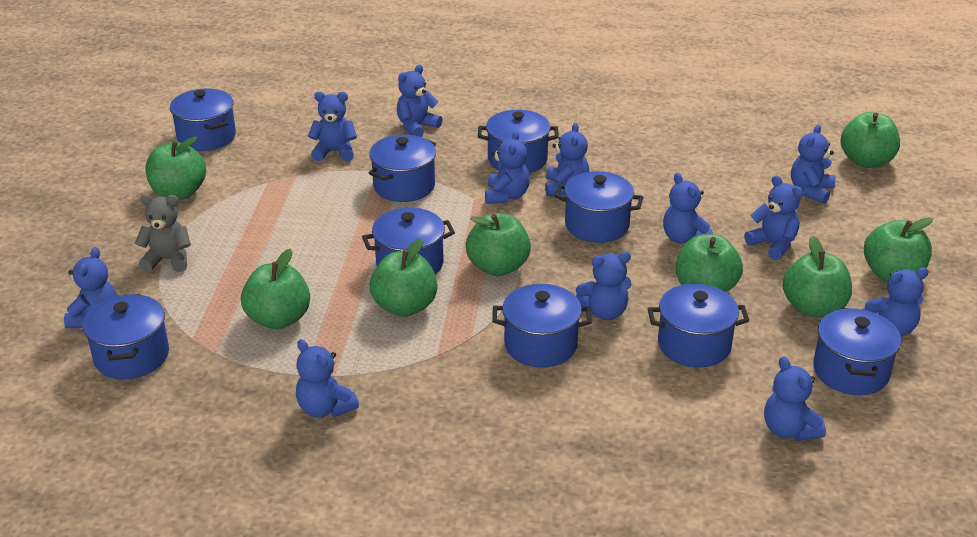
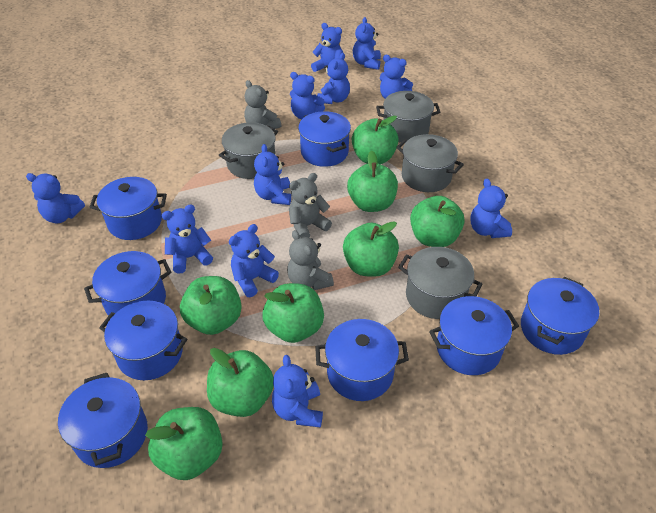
blue pot: [83,294,169,379] [170,88,236,151] [362,208,455,275] [369,135,436,202] [478,110,559,173] [492,284,592,368] [554,171,644,243] [648,284,749,368] [813,308,901,395] = 9 -> [58,373,148,468] [84,251,171,316] [89,177,167,240] [99,301,187,380] [298,111,351,167] [315,319,409,401] [429,296,519,375] [521,277,599,355] = 8
blue teddy bear: [64,247,118,328] [296,339,359,418] [308,92,357,162] [397,65,442,137] [485,131,530,204] [545,123,589,196] [576,252,631,320] [663,173,713,243] [744,176,803,260] [764,356,826,441] [791,125,836,204] [863,268,929,337] = 12 -> [26,173,85,223] [162,204,213,274] [229,224,279,297] [254,144,291,205] [272,355,323,427] [290,72,325,119] [311,23,343,77] [317,53,350,104] [353,17,381,70] [380,55,413,99] [470,179,512,238] = 11
grey pot: none = 0 -> [219,122,278,179] [376,91,440,143] [396,134,464,192] [398,247,482,319] = 4
grey teddy bear: [135,194,191,272] = 1 -> [244,80,281,129] [287,230,334,290] [289,173,332,238] = 3

